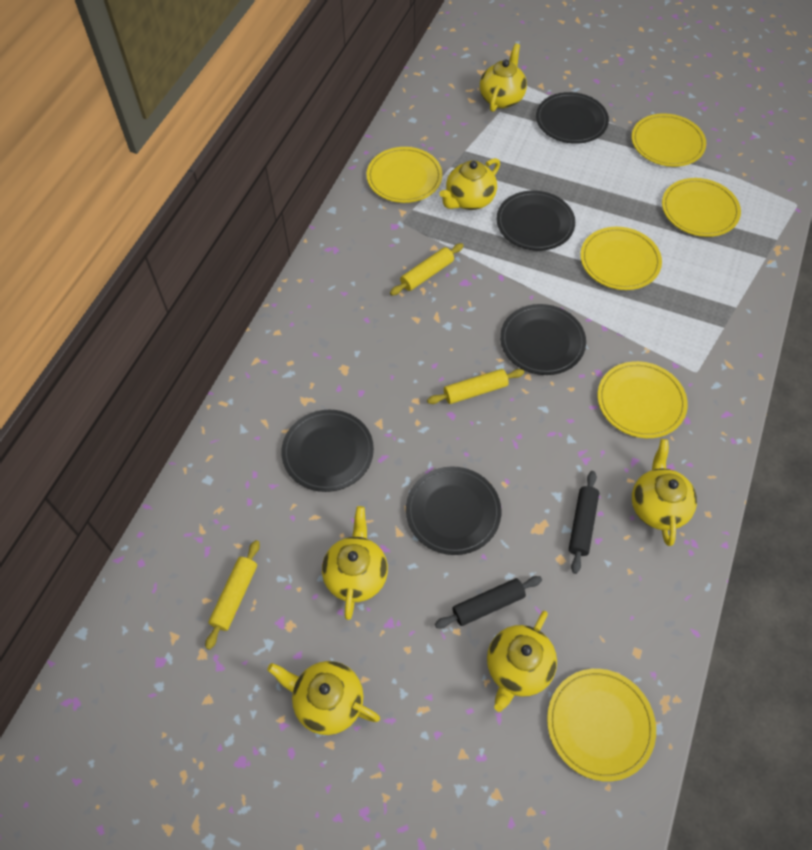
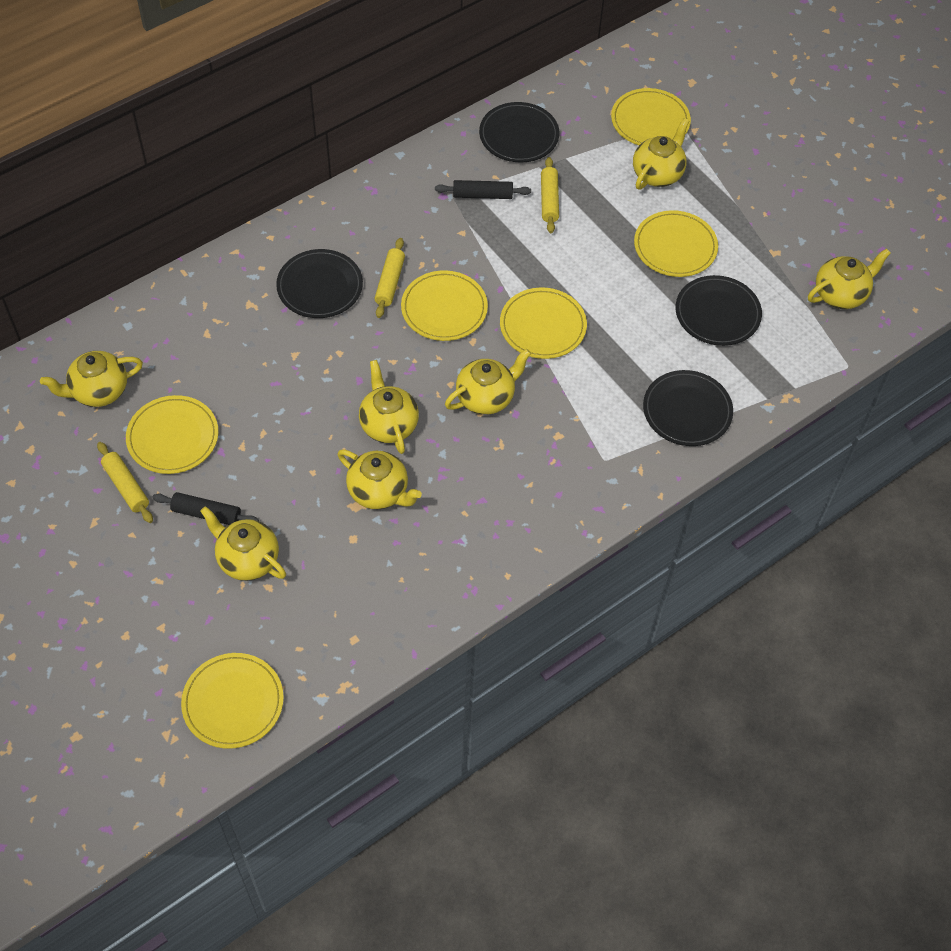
black plate: [281,410,374,492] [406,466,501,555] [497,191,575,251] [500,304,586,375] [536,92,609,144] = 5 -> [276,249,363,318] [479,102,559,162] [643,370,733,446] [676,275,762,346] = 4
yellow teapot: [267,661,380,735] [322,506,388,620] [439,158,500,210] [480,43,527,112] [487,611,557,712] [632,439,697,546] = 6 -> [40,351,143,407] [200,506,286,581] [337,449,422,509] [359,360,419,454] [445,349,531,415] [633,118,689,190] [808,248,891,309] = 7

